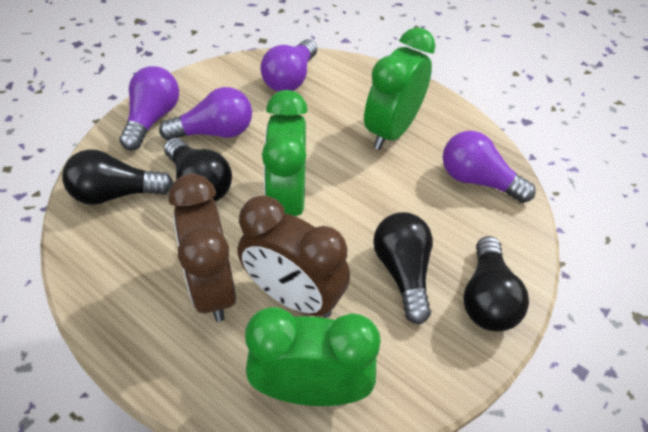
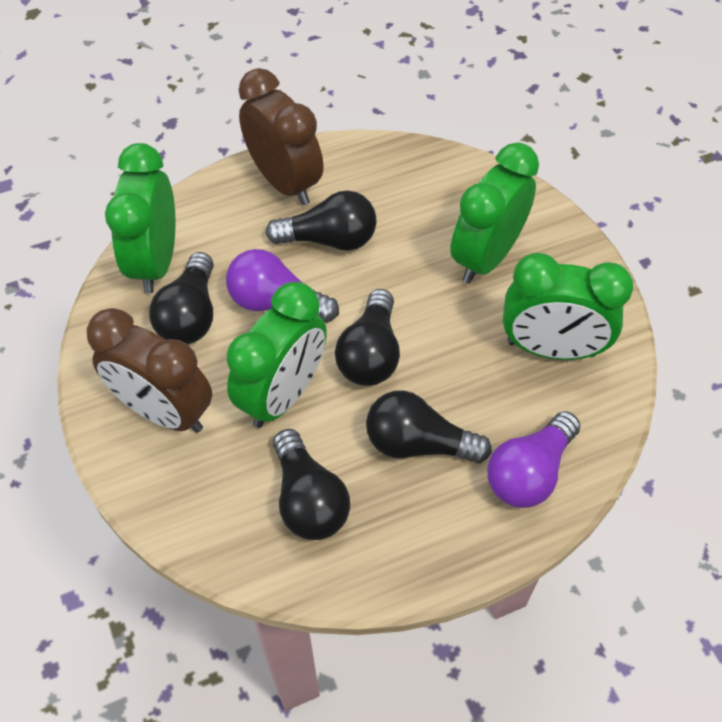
black light bulb: [62,149,173,205] [164,138,232,202] [373,212,433,324] [463,236,529,332] = 4 -> [149,252,214,344] [266,190,377,251] [273,429,350,540] [335,289,400,386] [366,390,492,463] = 5
green clock: [245,307,381,406] [262,90,308,216] [364,27,435,150] = 3 -> [105,143,175,293] [227,282,327,428] [450,142,539,283] [503,253,634,360] = 4
purple light bulb: [119,66,179,150] [159,87,252,141] [260,39,317,92] [443,131,536,203] = 4 -> [226,249,339,322] [487,411,581,508] = 2

